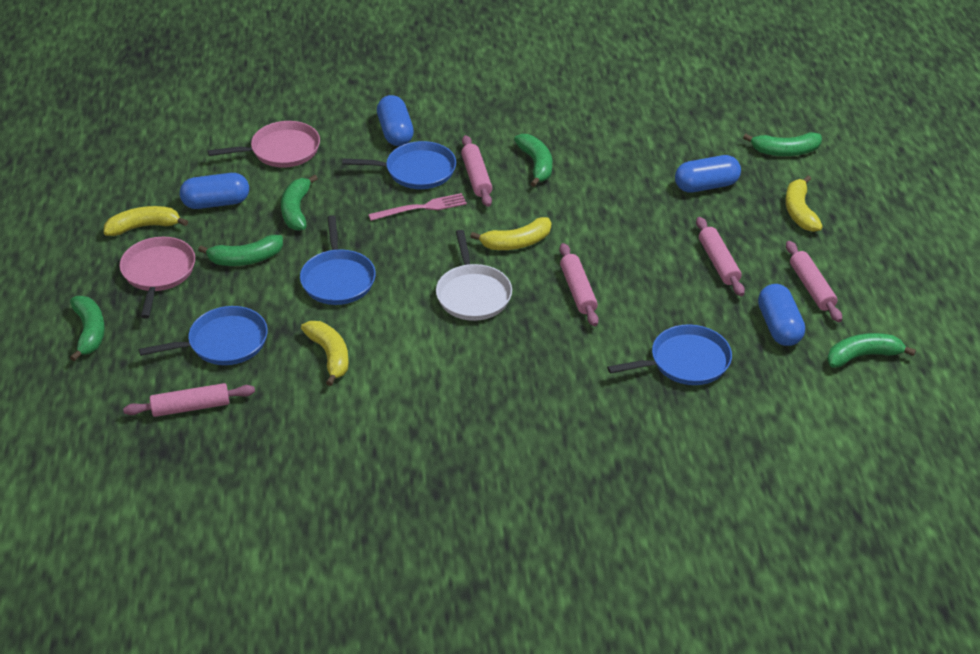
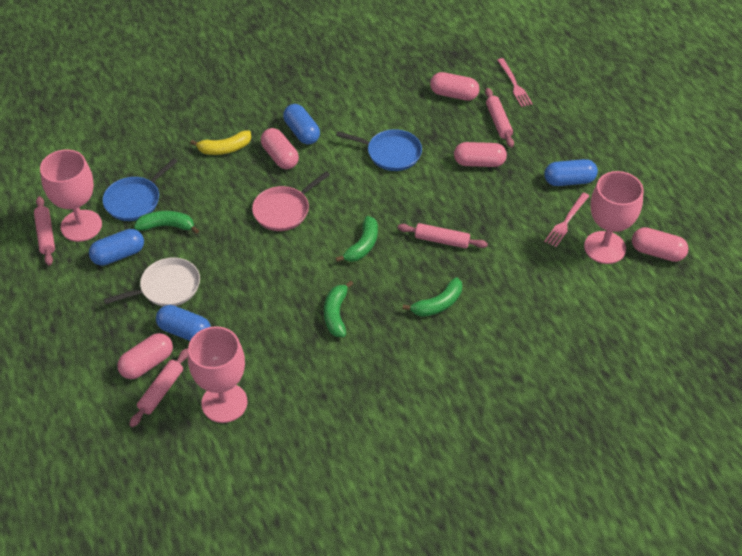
blue pan: [139,306,268,365] [300,215,376,305] [342,141,456,189] [607,324,732,385] = 4 -> [103,158,178,221] [336,129,422,171] = 2
green banana: [70,296,105,361] [198,235,283,266] [281,175,318,231] [514,134,552,187] [743,132,822,156] [827,333,916,368] = 6 -> [134,211,199,234] [324,281,353,337] [336,216,378,262] [403,277,462,317] = 4
pink capsule: none = 0 -> [117,333,173,379] [261,128,299,169] [430,72,480,101] [454,142,507,167] [632,227,689,262] = 5
pink fork: [368,193,467,221] = 1 -> [497,58,533,107] [544,192,589,247] = 2
pink goblet: none = 0 -> [40,149,102,242] [188,326,248,423] [584,171,643,264] = 3
pink pan: [120,237,195,319] [208,121,320,168] = 2 -> [252,171,330,231] = 1
pink rolling pin: [123,383,255,417] [461,135,492,207] [560,243,599,326] [696,217,745,296] [786,241,842,322] = 5 -> [34,196,55,266] [129,348,188,427] [398,223,488,248] [485,88,514,148] = 4
yellow banana: [104,206,188,236] [301,321,349,386] [470,217,551,250] [785,175,823,232] = 4 -> [190,130,251,155] = 1

